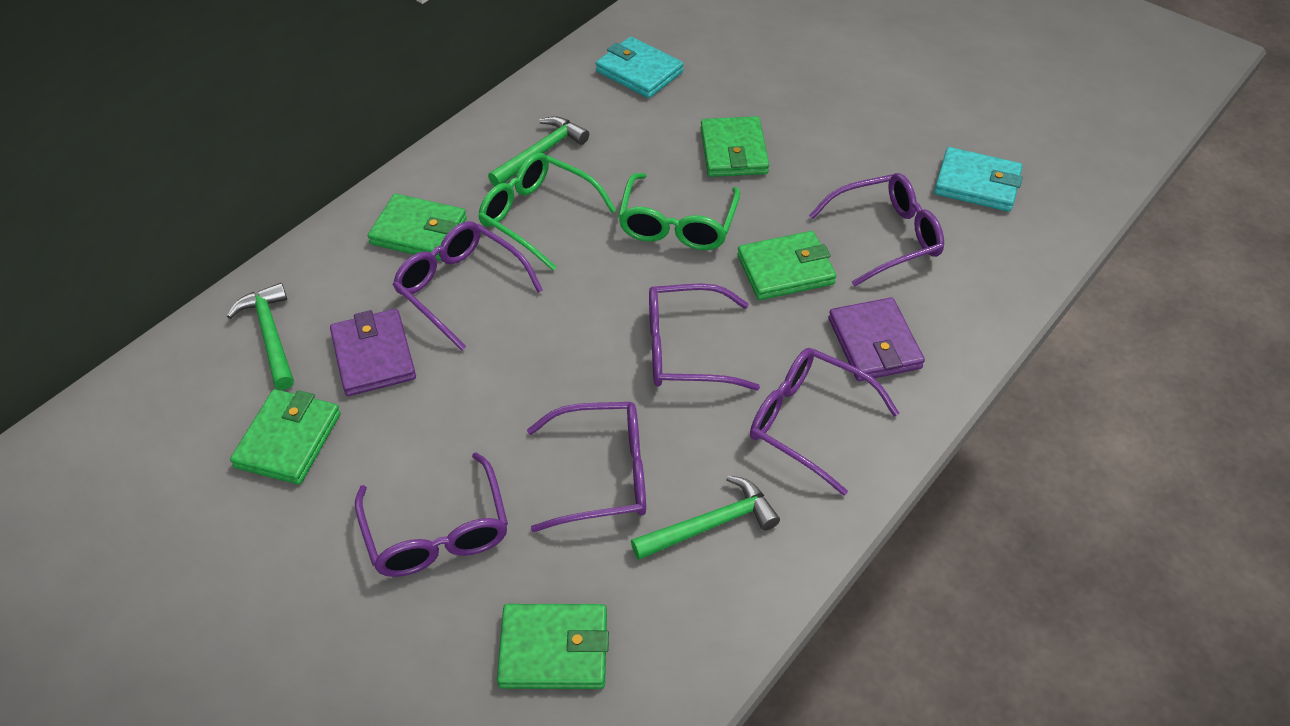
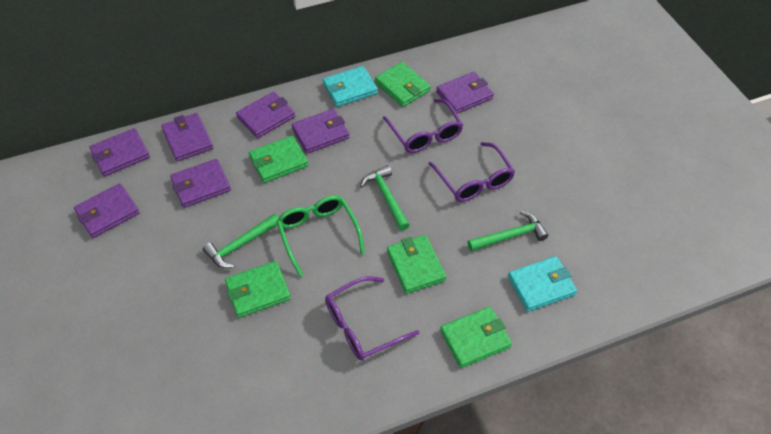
green glasses: [478,153,617,271] [618,173,740,250] = 2 -> [277,195,365,277] = 1
purple glasses: [355,452,508,577] [393,221,543,351] [527,402,646,532] [649,283,760,390] [750,348,899,496] [809,173,944,287] = 6 -> [325,276,419,361] [383,99,463,153] [429,142,515,202] = 3
purple wallet: [330,309,416,396] [829,297,925,381] = 2 -> [74,183,140,238] [89,128,150,176] [161,113,213,162] [170,159,231,208] [236,92,295,138] [292,109,350,154] [436,72,494,114] = 7

